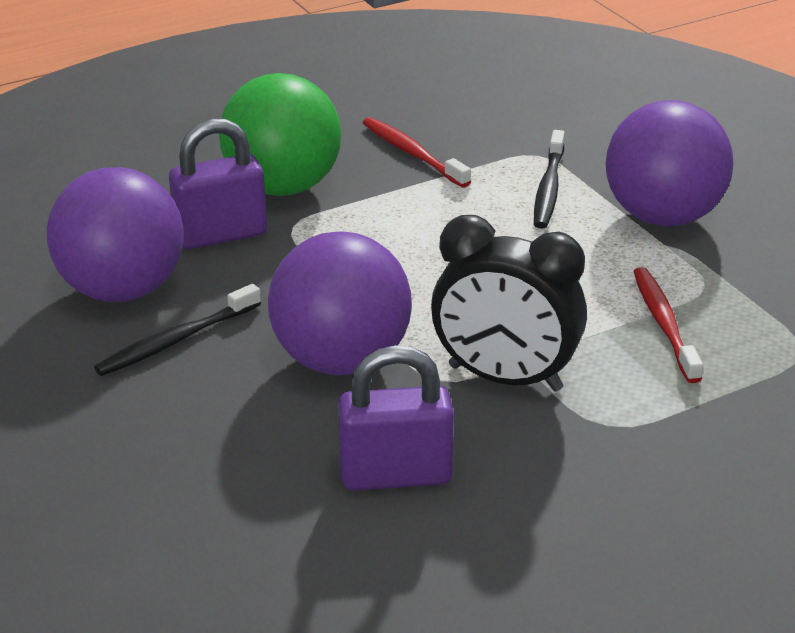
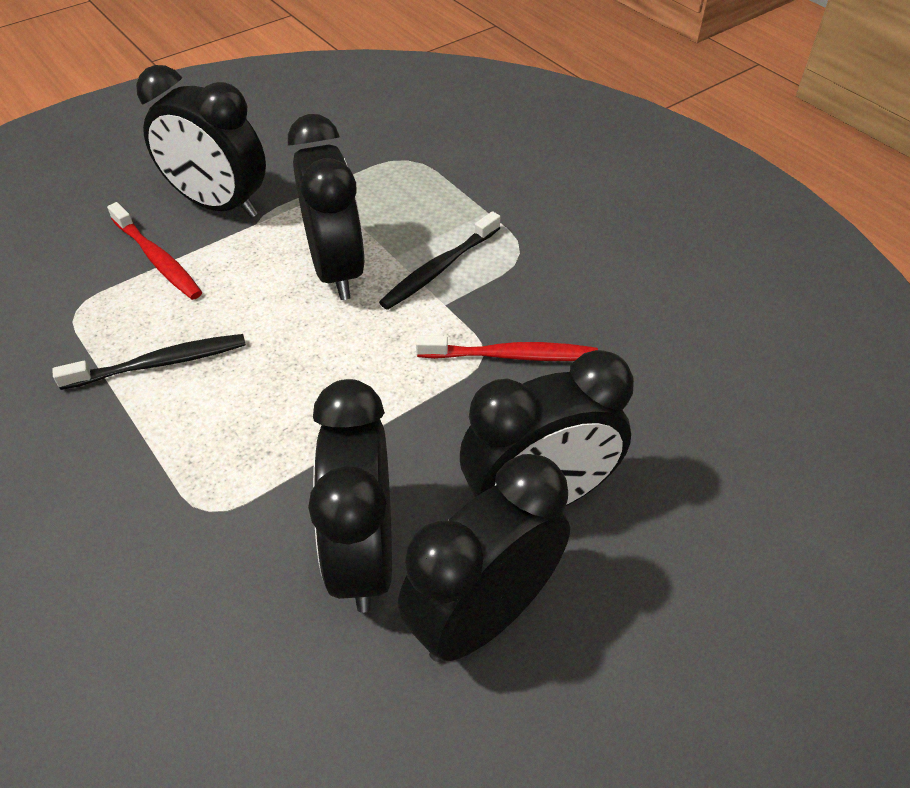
black clock: [431,215,587,391] = 1 -> [136,65,266,218] [288,114,365,300] [308,379,392,613] [398,454,570,662] [460,350,634,506] = 5
green ball: [219,73,342,196] = 1 -> none = 0
purple ball: [47,167,184,302] [268,231,412,375] [605,100,734,226] = 3 -> none = 0
purple padlock: [169,119,267,249] [338,345,454,491] = 2 -> none = 0

